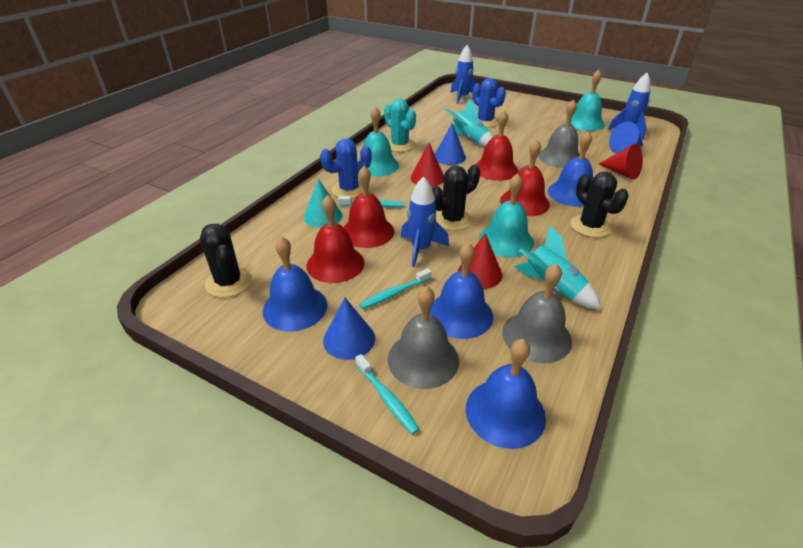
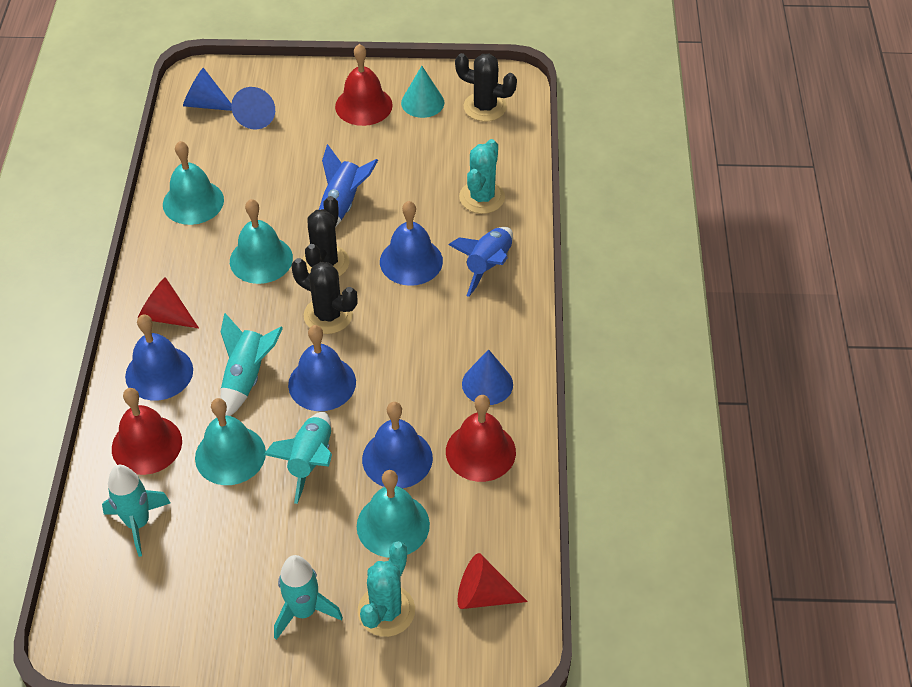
blue cactus: [320,139,372,199] [472,78,506,127] = 2 -> none = 0
blue rocket: [401,176,449,267] [451,45,476,104] [608,73,650,139] = 3 -> [319,144,378,227] [448,227,513,297] = 2
grey bell: [388,286,459,389] [502,264,572,363] [538,99,580,168] = 3 -> none = 0
red bell: [306,195,365,283] [343,166,394,248] [475,110,518,181] [500,139,550,216] = 4 -> [112,388,182,475] [335,44,393,126] [446,395,516,482] = 3
red cone: [411,143,444,187] [457,233,502,289] [598,144,643,179] = 3 -> [138,277,199,328] [458,553,528,609] = 2
turquoise bell: [358,106,399,177] [479,174,534,257] [570,70,605,131] = 3 -> [163,141,224,225] [195,398,266,485] [230,199,293,284] [357,470,430,557] = 4
turquoise cactus: [384,99,416,152] = 1 -> [358,541,415,637] [459,139,505,214] = 2
turquoise rocket: [445,99,493,147] [514,225,601,310] = 2 -> [102,465,171,557] [221,313,283,416] [263,412,332,504] [274,555,343,640] = 4
turquoise toothbrush: [338,196,404,207] [355,354,419,435] [359,268,432,309] = 3 -> none = 0

